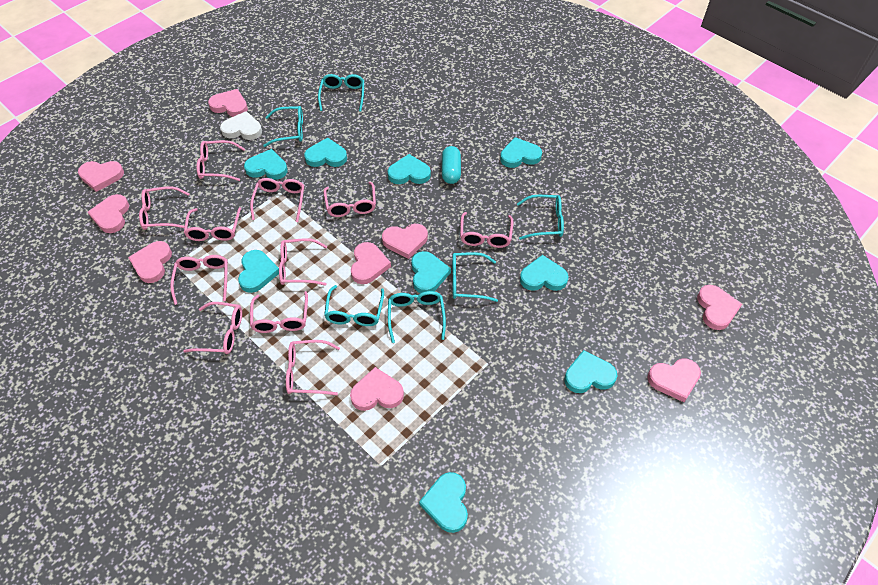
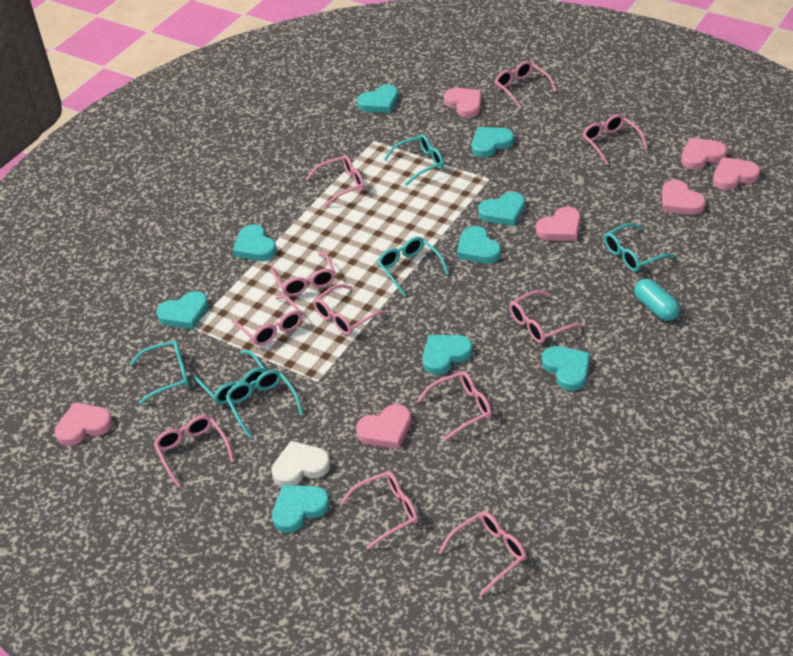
pink heart: [78,161,124,192] [88,194,129,233] [128,241,172,283] [208,89,248,117] [350,367,404,411] [351,242,391,284] [382,224,428,259] [648,359,701,402] [697,285,742,330] = 9 -> [55,402,113,446] [356,404,411,449] [444,88,482,118] [536,207,581,241] [662,180,706,215] [681,138,727,170] [713,157,760,190] = 7

